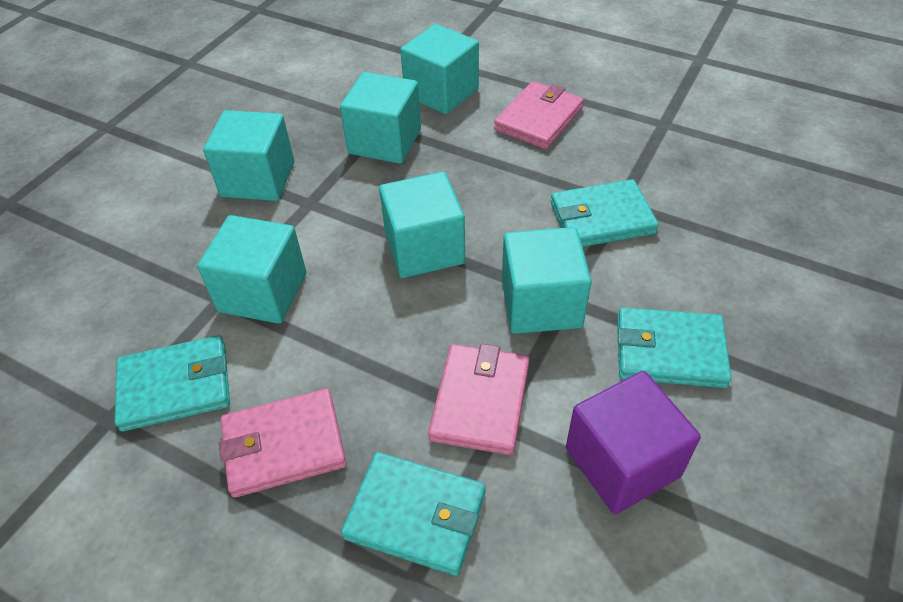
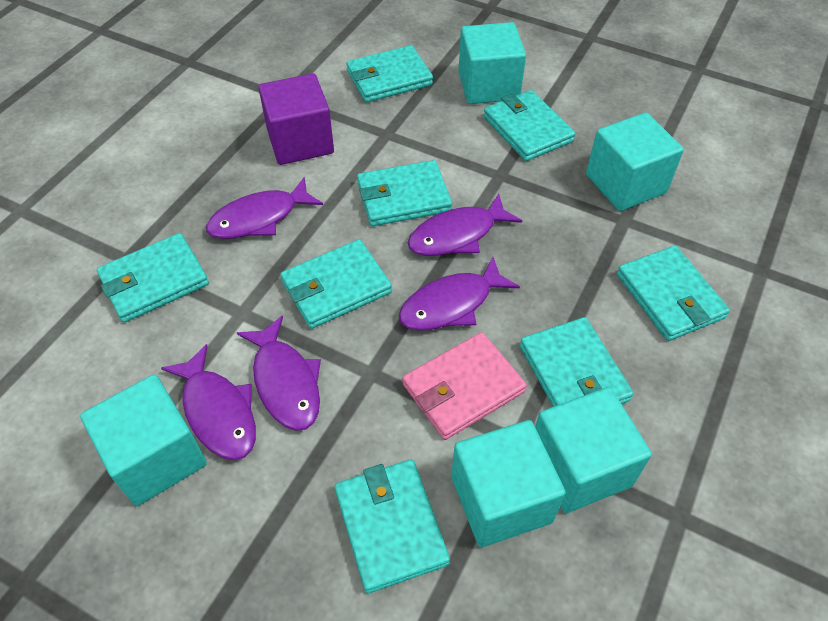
pink wallet: [219,389,347,498] [428,344,530,455] [494,81,584,149] = 3 -> [402,332,527,440] = 1
purple fish: none = 0 -> [161,344,256,460] [206,177,323,239] [237,316,321,431] [399,257,520,331] [408,193,522,256] = 5
turquoise cube: [197,215,306,324] [203,110,294,201] [340,72,421,164] [379,172,465,278] [400,24,479,114] [502,227,592,334] = 6 -> [80,374,207,506] [451,420,566,547] [459,22,526,104] [535,387,652,513] [586,112,684,211] = 5
turquoise wallet: [115,335,230,431] [341,452,486,576] [551,179,659,247] [617,307,732,388] = 4 -> [97,233,209,323] [280,239,392,329] [334,459,450,593] [346,45,433,102] [357,160,452,226] [483,90,575,161] [520,317,634,407] [617,246,730,341] = 8

